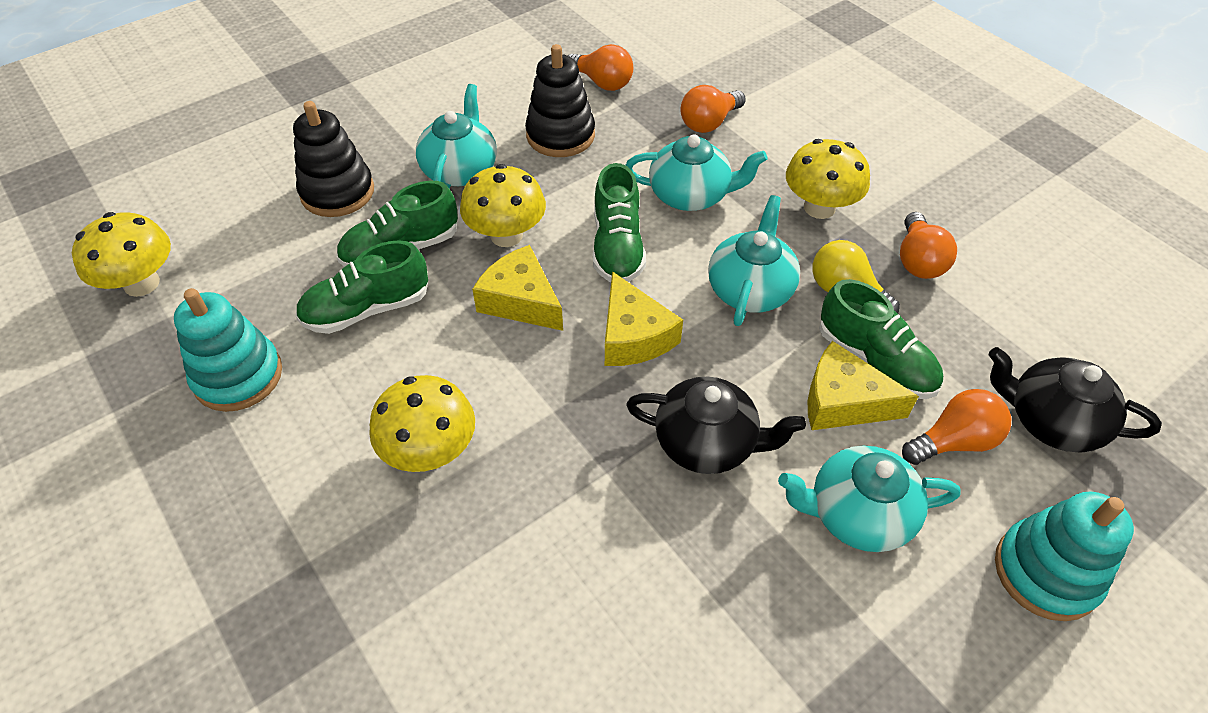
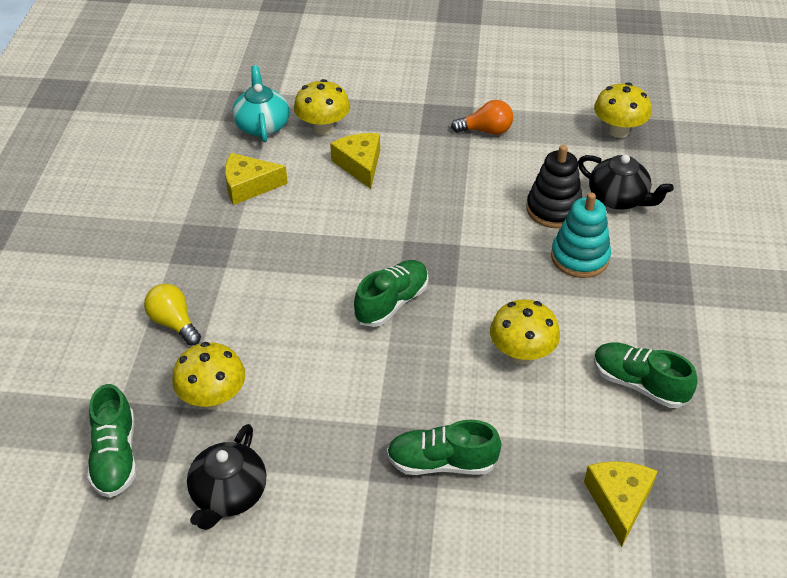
black stacking toy: [293,101,374,217] [525,44,595,157] = 2 -> [526,145,582,228] = 1
orange light bulb: [568,44,633,91] [681,85,746,133] [900,212,957,279] [902,389,1011,465] = 4 -> [451,100,513,135] = 1
turquoise stacking toy: [174,288,282,412] [995,491,1134,621] = 2 -> [551,192,611,278] = 1
turquoise teapot: [416,84,497,189] [625,134,768,211] [708,195,800,326] [778,445,961,552] = 4 -> [232,65,289,142] = 1

